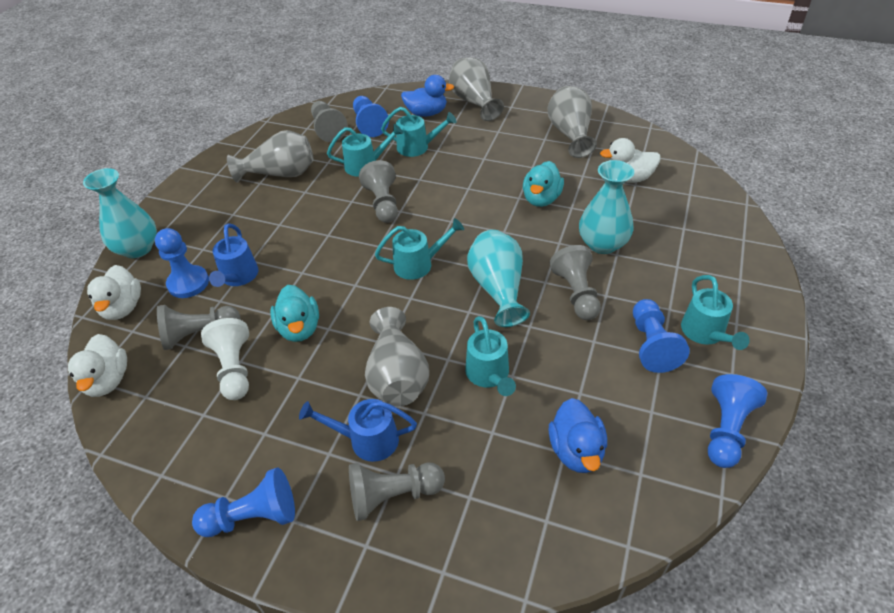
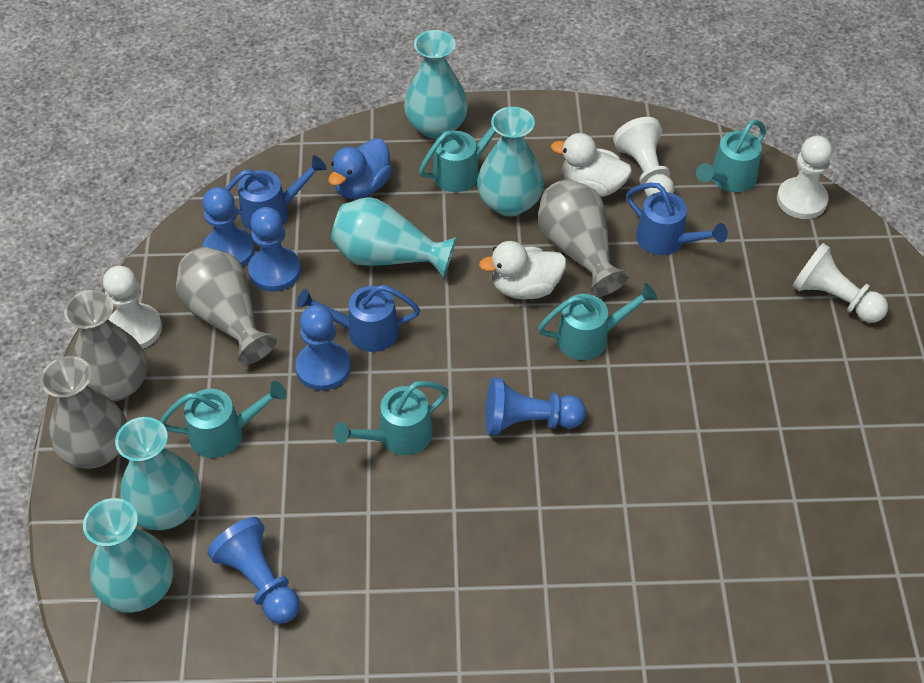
blue duck: [401,75,454,117] [549,398,607,473] = 2 -> [329,138,392,199] = 1
blue watering can: [209,223,259,287] [299,399,417,462] = 2 -> [225,155,327,231] [297,285,420,352] [626,183,728,255] = 3
grey pawn: [157,305,241,350] [311,101,348,142] [349,462,445,521] [359,160,398,223] [550,245,601,320] = 5 -> none = 0
turquoise duck: [270,285,319,342] [523,161,564,207] = 2 -> none = 0
turquoise vase: [83,168,157,258] [467,230,530,327] [579,160,634,254] = 3 -> [83,498,173,613] [115,417,200,530] [331,197,456,278] [404,30,468,139] [477,107,544,217] = 5
white duck: [68,334,127,397] [87,265,141,320] [600,138,661,183] = 3 -> [479,241,566,299] [551,133,632,197] = 2
white pawn: [201,318,249,400] = 1 -> [103,266,162,349] [613,117,674,197] [777,136,832,219] [792,243,888,323] = 4

